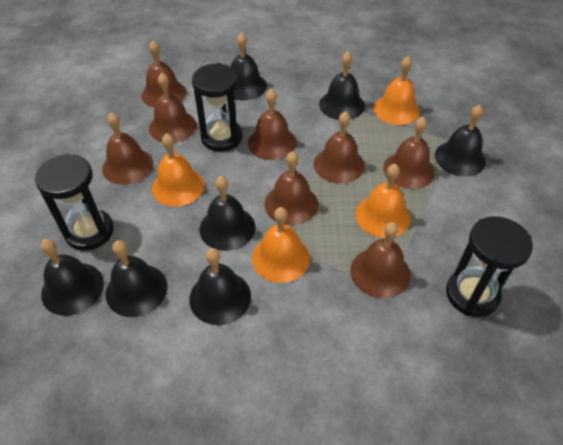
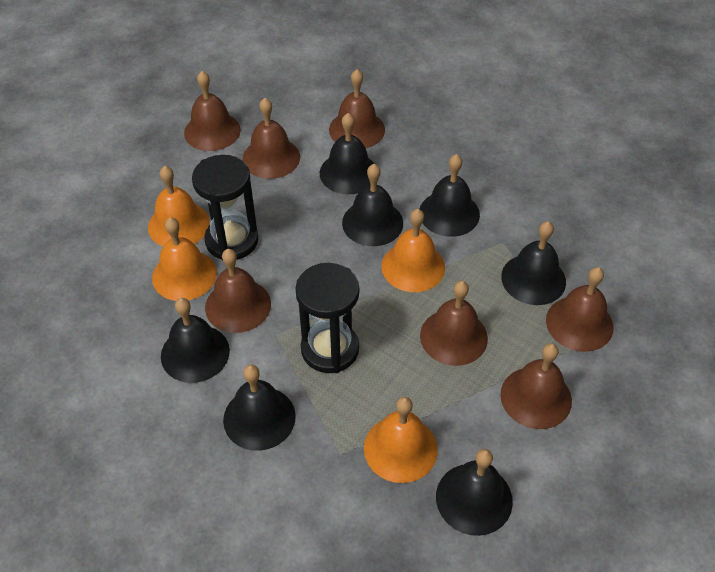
black hourglass: [35,154,114,251] [192,63,242,152] [446,216,533,317] = 3 -> [192,155,259,260] [295,263,359,373] = 2
brown bell: [102,113,154,185] [141,40,186,108] [149,73,197,143] [248,89,297,160] [264,151,318,225] [314,111,364,184] [350,222,410,298] [383,117,435,189] = 8 -> [184,71,241,151] [205,249,271,333] [243,98,300,179] [329,69,385,148] [420,281,488,366] [500,343,572,429] [546,267,613,352] = 7

